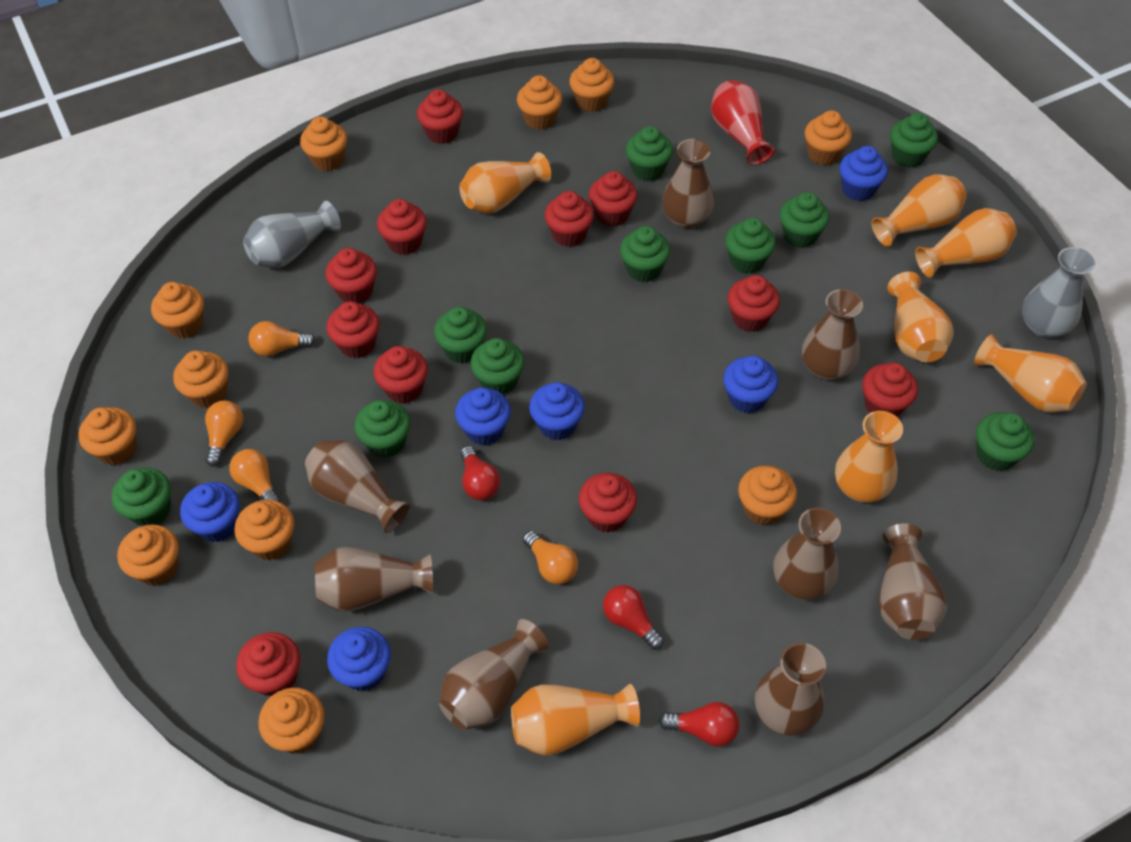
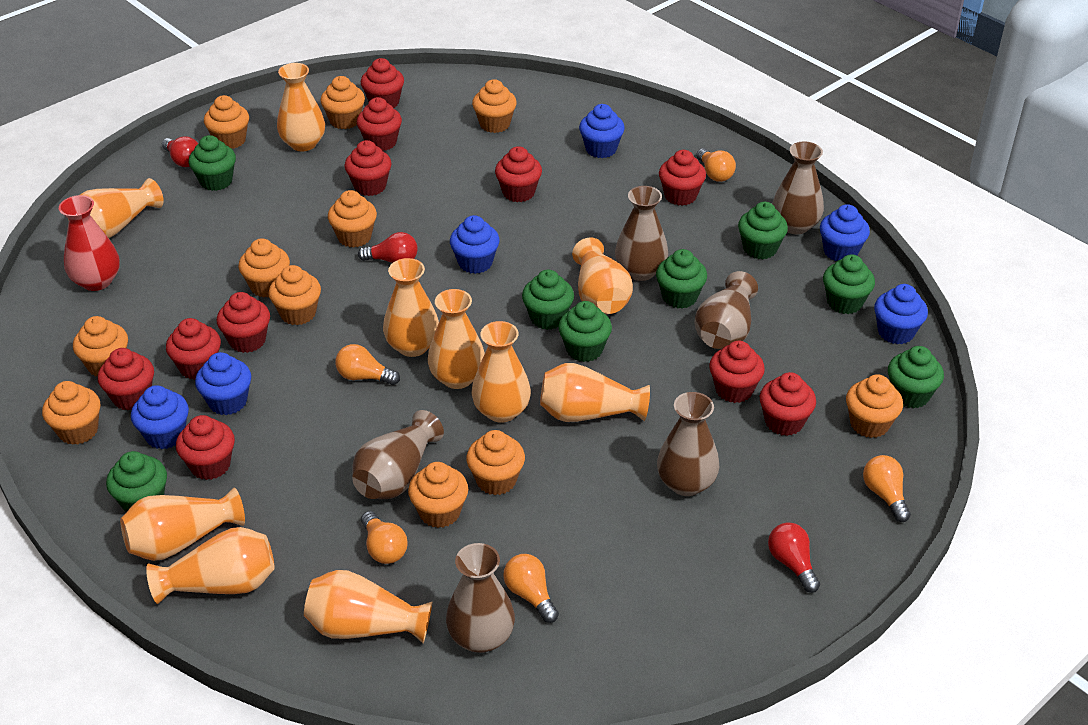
brown vase: [305,440,410,533] [315,547,433,612] [439,619,549,729] [662,139,714,229] [755,643,826,736] [773,508,841,600] [802,289,863,380] [879,523,946,640] = 8 -> [352,410,444,499] [446,543,515,653] [615,186,668,281] [657,392,720,496] [694,271,758,349] [772,141,824,234] = 6
green cupcake: [112,468,171,526] [354,400,410,458] [434,307,487,364] [470,338,525,395] [620,226,671,282] [626,126,673,181] [725,218,776,274] [780,192,829,248] [890,113,938,168] [976,413,1034,471] = 10 -> [106,451,167,512] [189,135,236,191] [522,269,574,330] [558,301,612,362] [656,249,707,309] [738,202,788,259] [823,254,875,314] [888,346,944,408] = 8
grey vase: [243,201,341,268] [1022,247,1095,338] = 2 -> none = 0
orange light bulb: [205,401,243,467] [229,449,281,502] [248,321,316,356] [523,531,578,584] = 4 -> [336,344,400,385] [361,511,408,564] [503,554,559,623] [696,148,736,182] [863,455,911,522] = 5
orange vase: [459,152,551,214] [511,684,640,755] [835,411,903,503] [871,174,967,247] [887,272,954,362] [915,208,1016,278] [974,334,1087,412] = 7 -> [68,178,164,238] [120,488,245,561] [146,527,274,604] [277,63,325,151] [304,570,432,643] [383,258,439,357] [428,289,485,389] [472,321,531,423] [540,363,650,422] [572,237,633,314] = 10

